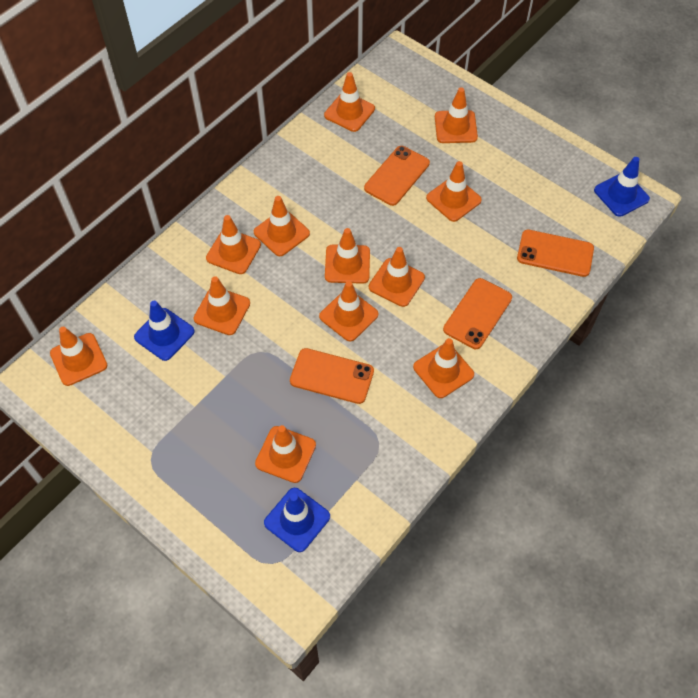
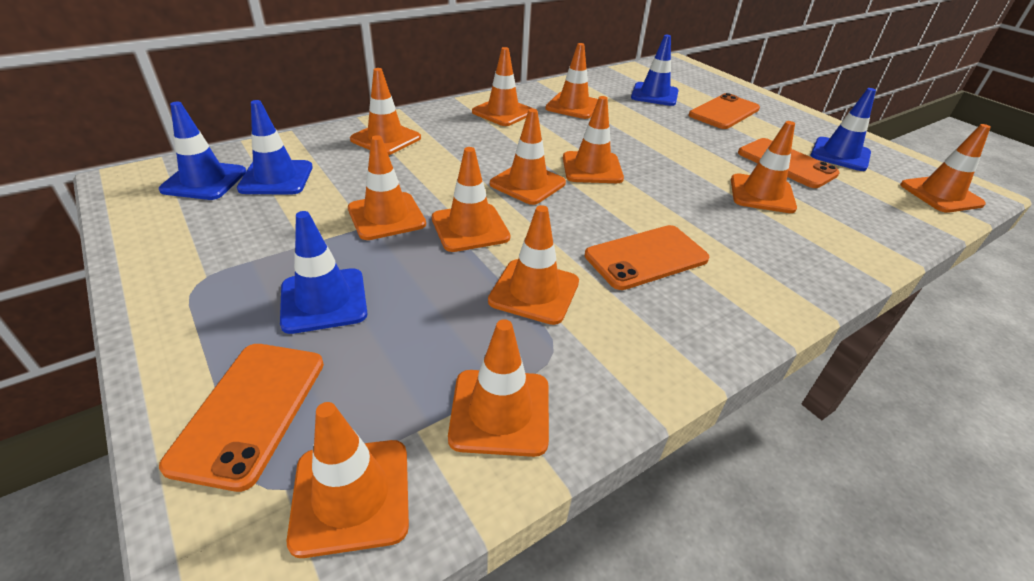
blue traffic cone: [134,301,195,361] [264,488,330,552] [594,157,650,217] = 3 -> [159,102,246,200] [237,100,313,195] [280,211,368,334] [631,35,679,106] [811,88,876,171] = 5

